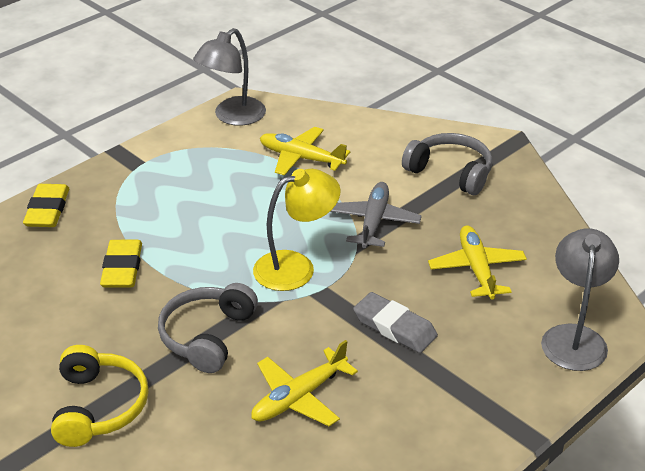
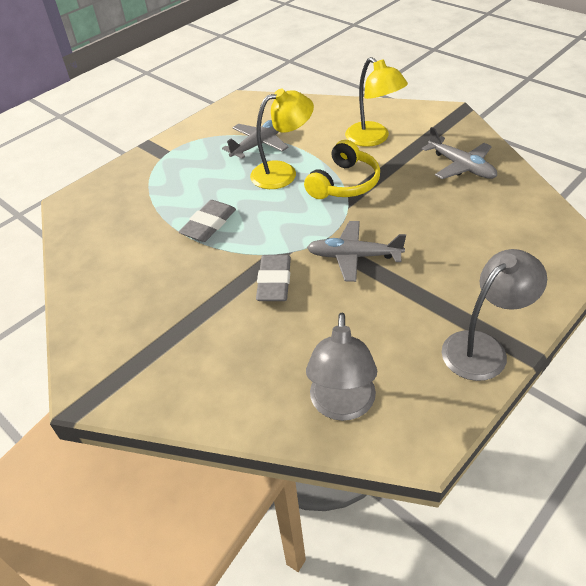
grey eraser: [353,292,438,353] = 1 -> [179,200,236,242] [256,255,291,301] = 2
grey headphones: [158,283,258,373] [402,133,492,195] = 2 -> none = 0
grey plane: [330,182,422,249] = 1 -> [222,120,289,159] [307,221,406,282] [422,127,497,179] = 3
yellow eraser: [23,184,69,227] [100,240,142,287] = 2 -> none = 0
yellow lamp: [253,169,341,291] = 1 -> [250,89,314,189] [345,57,408,147] = 2
yellow plane: [251,340,358,426] [260,127,350,176] [428,225,527,300] = 3 -> none = 0

